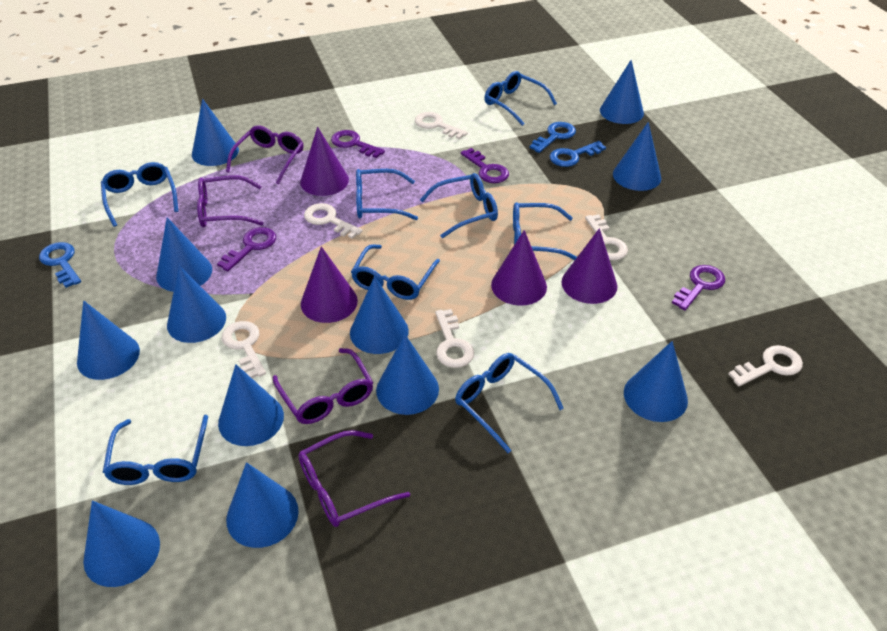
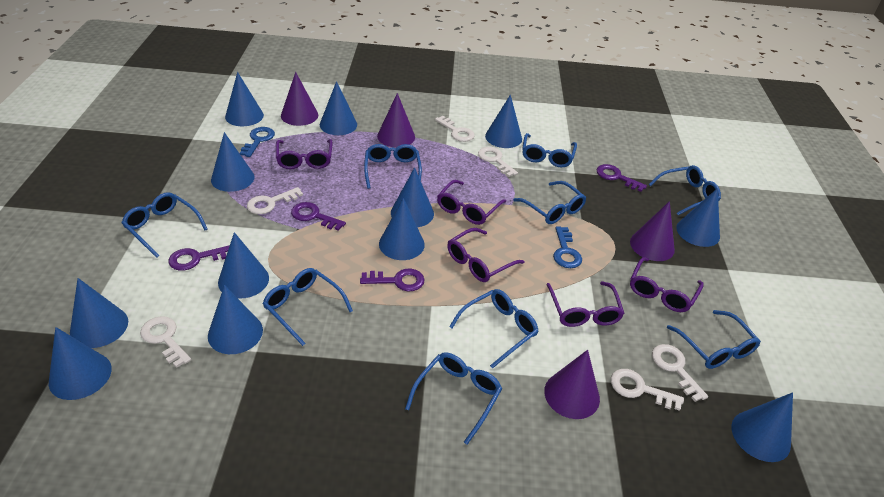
blue glasses: [101,162,178,227] [103,415,208,485] [351,244,440,300] [356,169,418,220] [420,173,498,238] [455,353,564,453] [484,71,557,126] [513,202,577,260] = 8 -> [122,192,208,258] [263,268,353,346] [364,144,422,189] [405,352,502,445] [449,289,539,369] [513,181,586,224] [522,133,577,167] [649,165,721,215] [667,310,761,369] = 9
blue key: [39,242,81,288] [530,122,576,153] [549,141,606,167] = 3 -> [240,127,275,157] [553,226,582,268] = 2
purple glasses: [197,175,263,227] [226,125,304,185] [273,348,373,424] [298,430,410,527] = 4 -> [276,139,333,169] [437,180,506,225] [447,228,524,282] [546,281,624,327] [630,257,704,312] = 5

